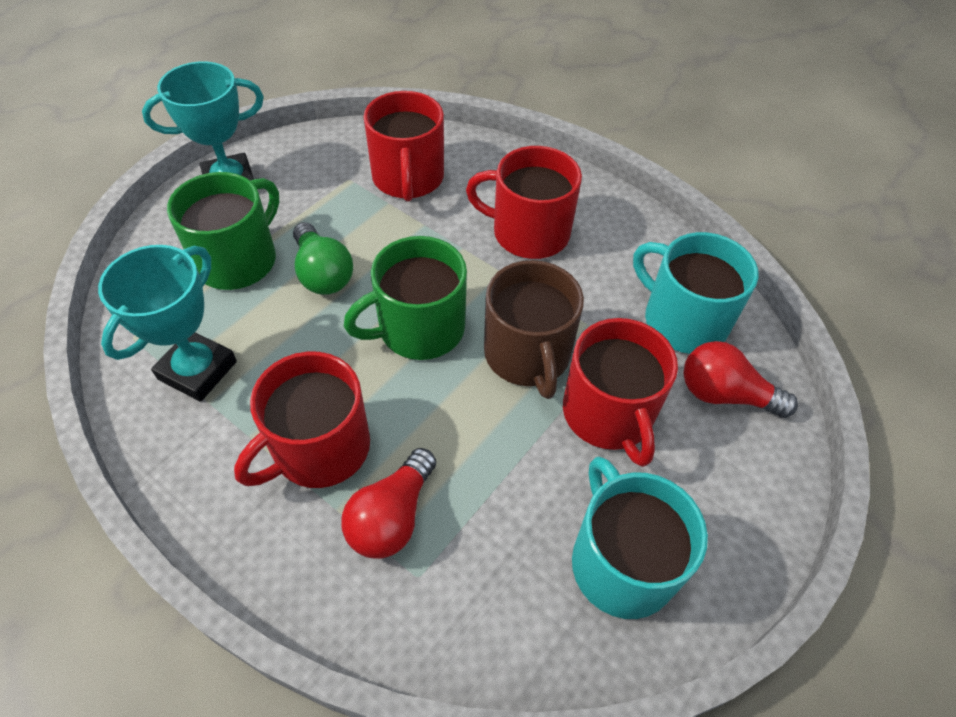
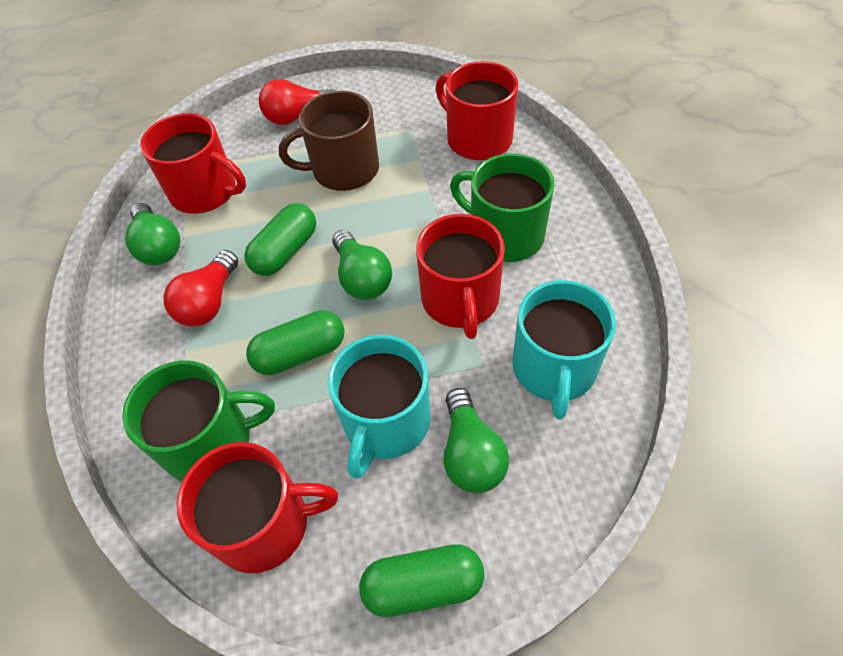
green capsule: none = 0 -> [244,203,316,276] [246,310,345,375] [359,544,484,617] = 3
green light bulb: [293,222,353,295] = 1 -> [125,203,180,265] [332,230,392,300] [443,388,509,493] = 3
turquoise trophy: [98,245,237,402] [142,61,264,181] = 2 -> none = 0

